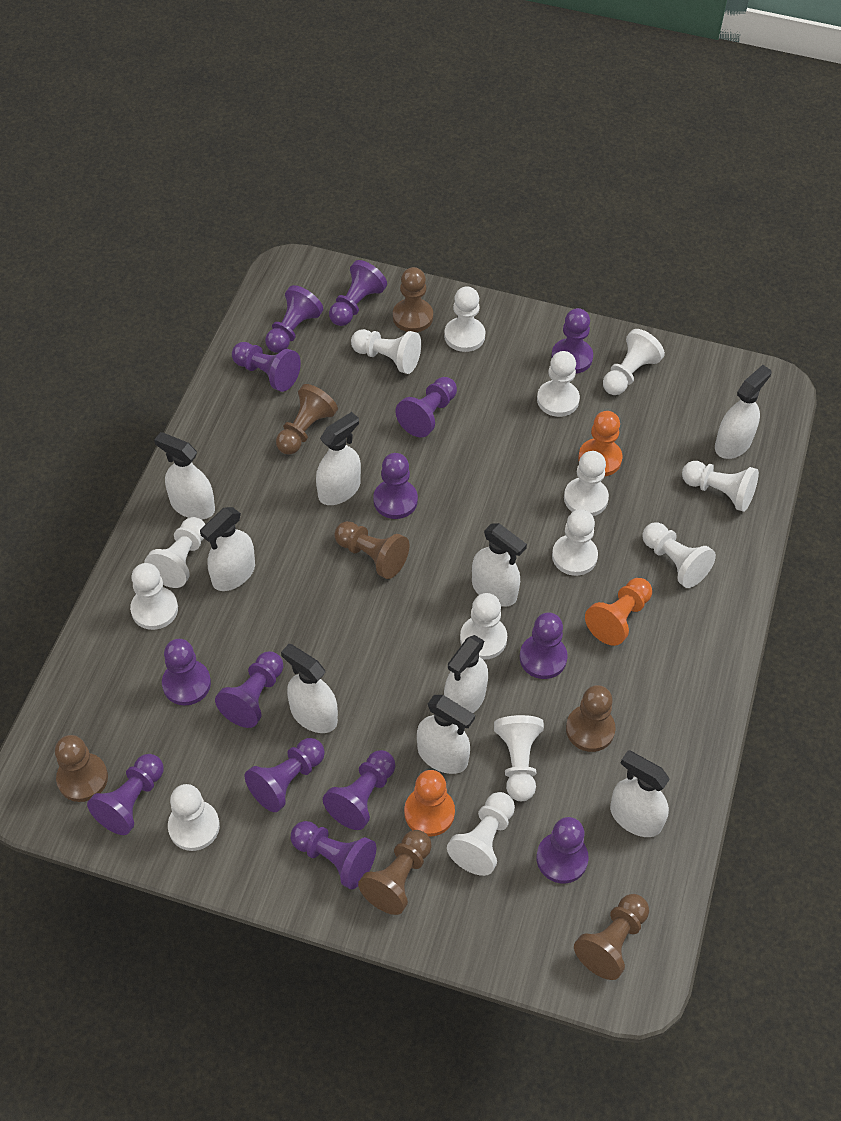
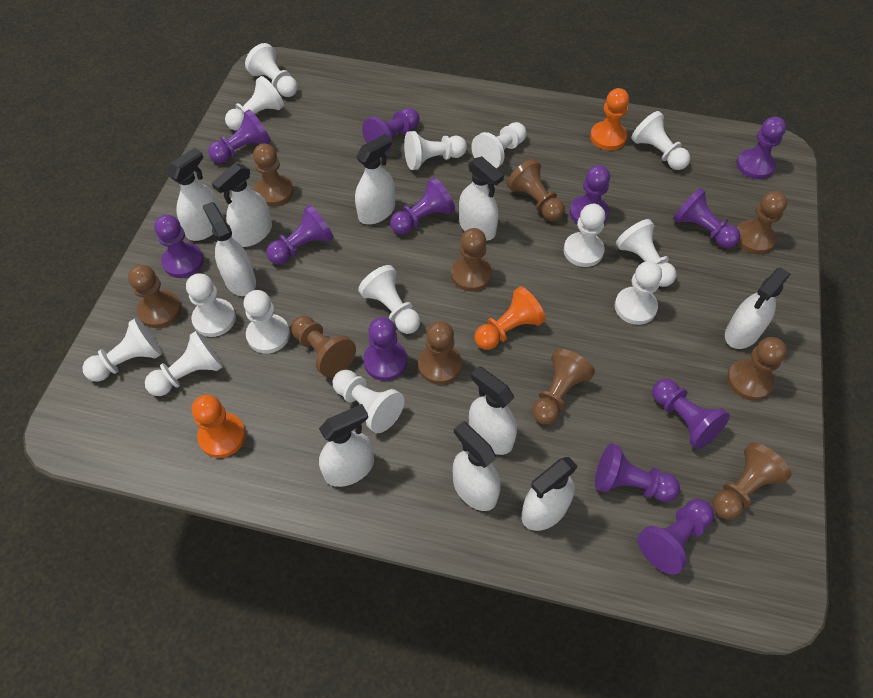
brown pawn: [55,735,108,802] [276,384,338,455] [334,521,409,579] [358,830,432,915] [393,267,433,332] [566,685,615,752] [574,894,649,980] = 7 -> [128,265,182,328] [253,144,294,206] [291,316,356,378] [418,321,462,385] [451,228,492,292] [507,159,565,221] [532,349,595,425] [712,442,792,520] [727,337,787,401] [737,191,787,254] = 10
purple pawn: [87,754,163,835] [162,639,211,706] [215,651,283,728] [232,342,301,392] [245,738,325,812] [265,285,323,353] [290,821,376,889] [323,750,395,830] [329,260,387,326] [373,453,418,519] [395,377,457,437] [520,612,567,679] [536,817,589,883] [551,308,593,374] = 14 -> [154,215,204,278] [208,109,271,163] [266,205,334,264] [362,108,420,153] [363,317,407,381] [390,177,455,235] [570,165,610,224] [595,443,680,502] [638,499,714,575] [652,379,730,449] [673,187,740,248] [736,117,786,179] = 12
white spray bottle: [154,432,215,520] [200,507,255,591] [281,644,338,733] [316,412,361,505] [417,695,475,774] [444,635,488,713] [472,523,527,607] [610,750,670,837] [715,365,772,459] = 9 -> [167,148,223,241] [203,202,256,296] [212,163,272,247] [319,404,374,487] [355,134,395,224] [453,421,501,511] [459,156,504,241] [469,366,517,455] [521,457,578,531] [725,268,790,349] = 10

